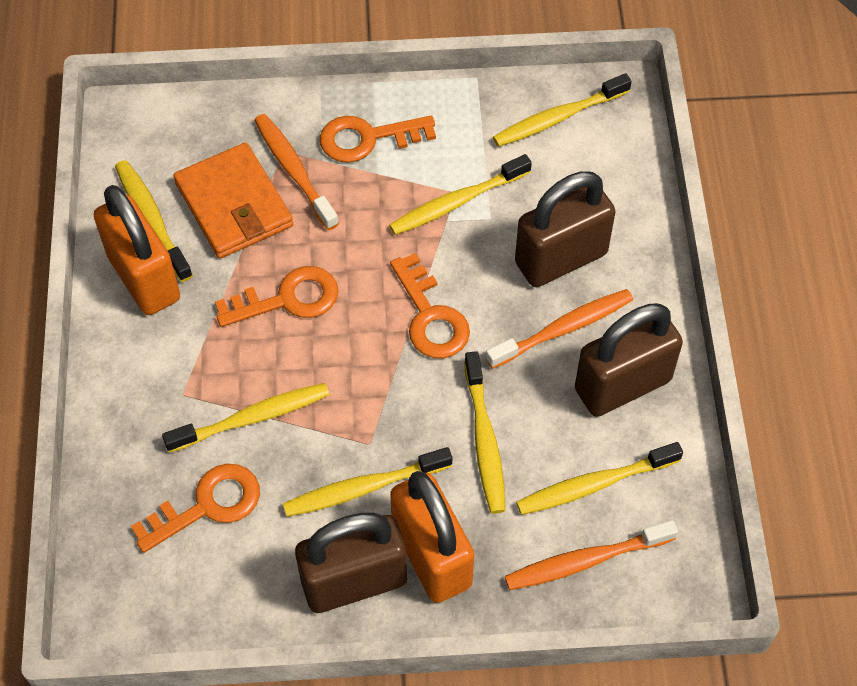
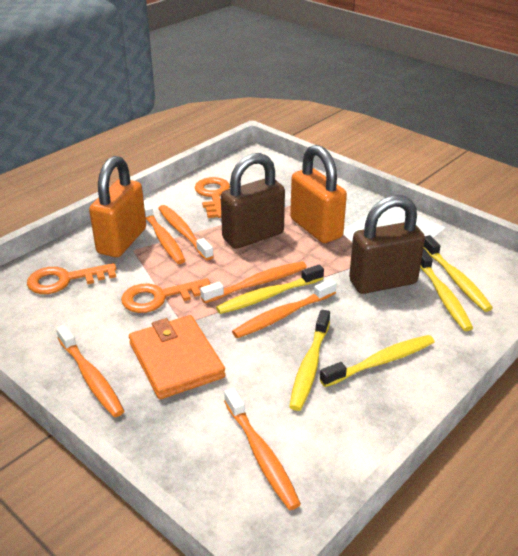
brown padlock: [295,513,407,613] [515,171,616,287] [575,303,683,417] = 3 -> [221,153,285,249] [349,195,425,294] = 2
orange key: [131,464,260,553] [215,266,339,327] [320,116,436,163] [390,253,470,358] = 4 -> [27,263,116,294] [121,278,210,313] [195,177,230,218] = 3
orange toothbrush: [254,114,339,230] [486,289,633,369] [505,520,678,590] = 3 -> [56,324,124,417] [144,200,186,264] [158,205,214,260] [200,261,307,303] [224,388,301,510] [232,279,336,338] = 6
yellow toothbrush: [115,160,193,282] [162,383,329,453] [283,447,452,517] [389,154,532,235] [464,351,505,514] [493,73,632,147] [516,442,683,515] = 7 -> [216,264,324,314] [289,310,330,411] [320,335,434,387] [420,248,473,331] [424,235,493,312] = 5

